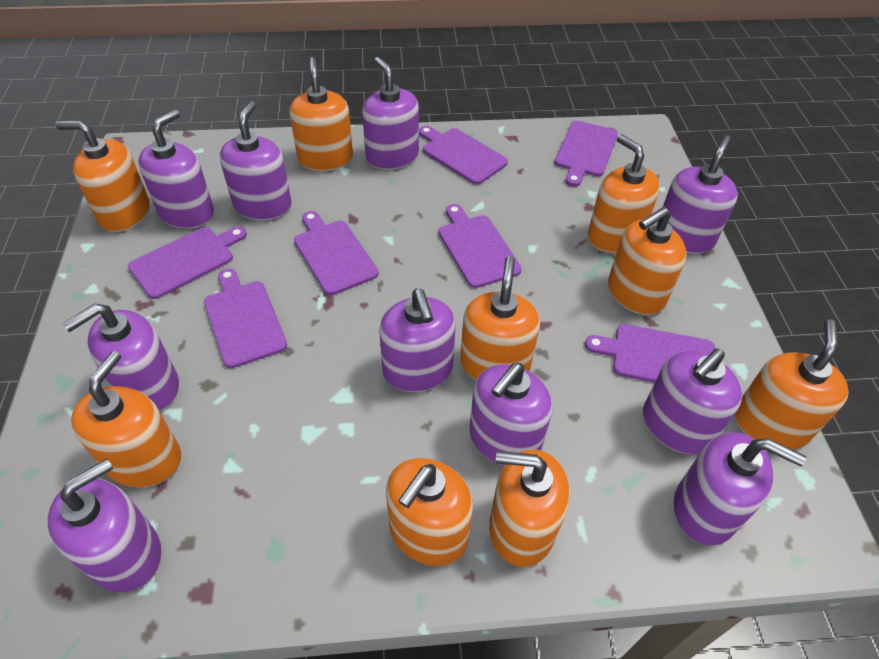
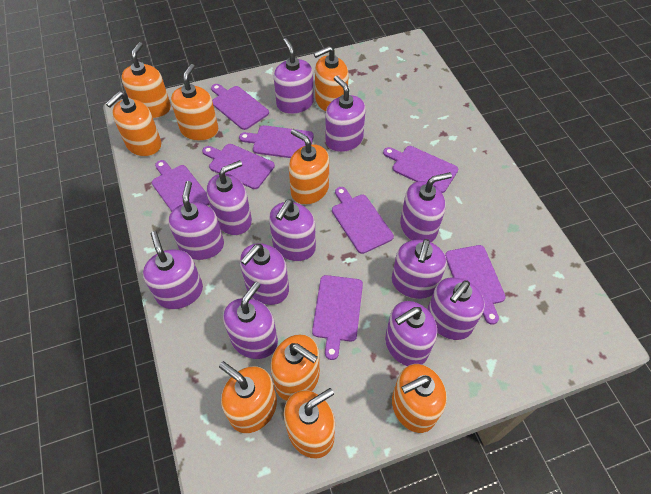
purple cutting board: [128,227,247,299] [204,268,287,368] [294,211,379,295] [419,126,508,184] [438,204,522,288] [555,121,618,187] [585,324,715,383] = 7 -> [152,160,210,211] [202,144,275,189] [211,84,269,130] [239,125,314,158] [312,275,363,360] [332,187,394,254] [383,146,458,193] [445,245,506,325] = 8
purple soap dispenser: [47,459,161,592] [62,304,179,411] [138,109,214,229] [220,101,292,220] [362,57,419,170] [379,289,456,392] [469,363,553,466] [643,348,742,454] [663,136,738,254] [674,432,806,545] = 10 -> [143,231,203,309] [168,181,224,260] [206,160,252,235] [223,282,278,359] [240,243,289,305] [269,199,316,261] [274,38,314,114] [325,76,366,152] [385,301,437,366] [392,239,447,299] [400,172,452,242] [427,278,485,340] = 12

